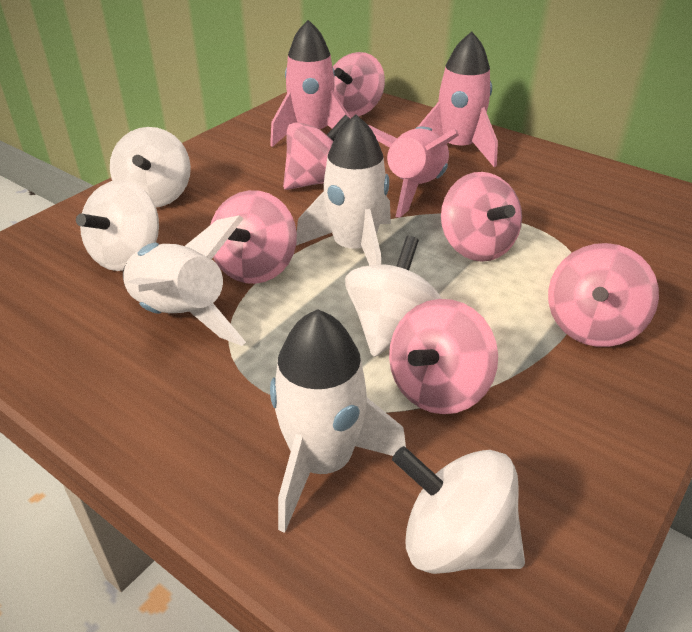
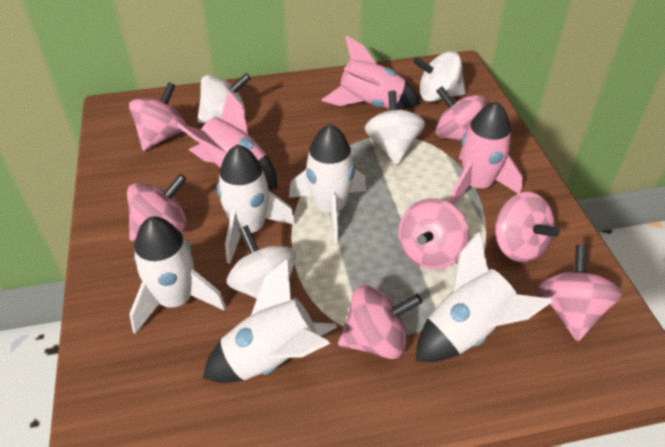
pink spinning top: [210,190,297,284] [283,115,350,190] [333,52,385,117] [389,299,498,414] [441,172,522,262] [548,243,659,347] = 6 -> [127,174,187,241] [129,82,186,151] [338,285,422,359] [399,198,469,270] [436,86,486,141] [495,192,560,262] [539,245,622,341] = 7
white rocket: [123,215,246,346] [270,309,406,533] [296,114,391,266] = 3 -> [129,216,226,334] [203,258,337,383] [217,144,296,263] [289,124,366,243] [416,232,553,362] = 5

